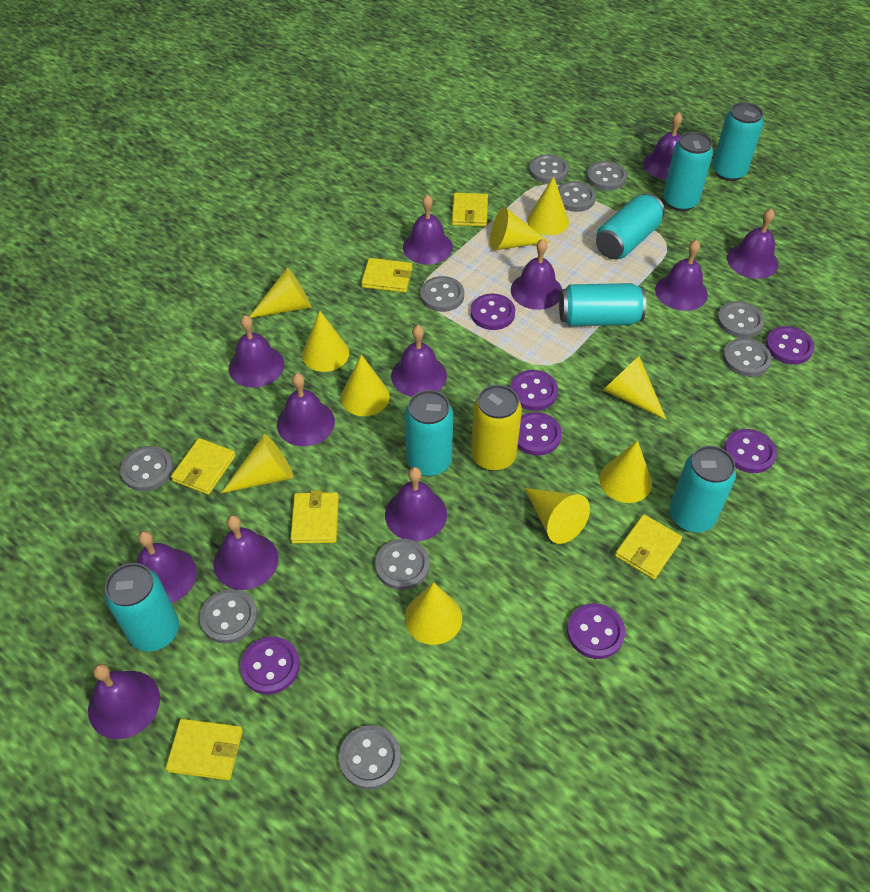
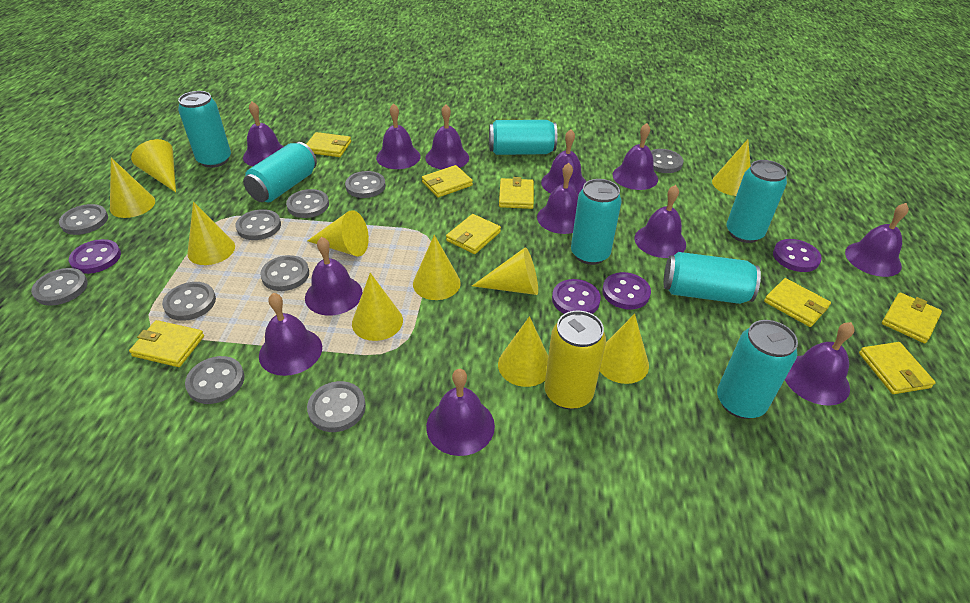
purple button: [240,636,300,695] [470,293,515,330] [510,370,558,411] [517,412,562,456] [567,603,625,659] [724,429,777,473] [765,326,814,365] = 7 -> [69,239,121,274] [552,279,601,314] [602,272,651,309] [773,239,822,272] = 4
yellow wallet: [166,719,243,780] [171,438,236,495] [290,490,339,544] [361,258,413,293] [452,193,488,227] [615,514,682,579] = 6 -> [129,320,204,367] [306,132,351,157] [422,165,473,197] [446,214,501,254] [499,177,534,209] [764,278,831,327] [859,342,936,394] [882,293,942,343] = 8

